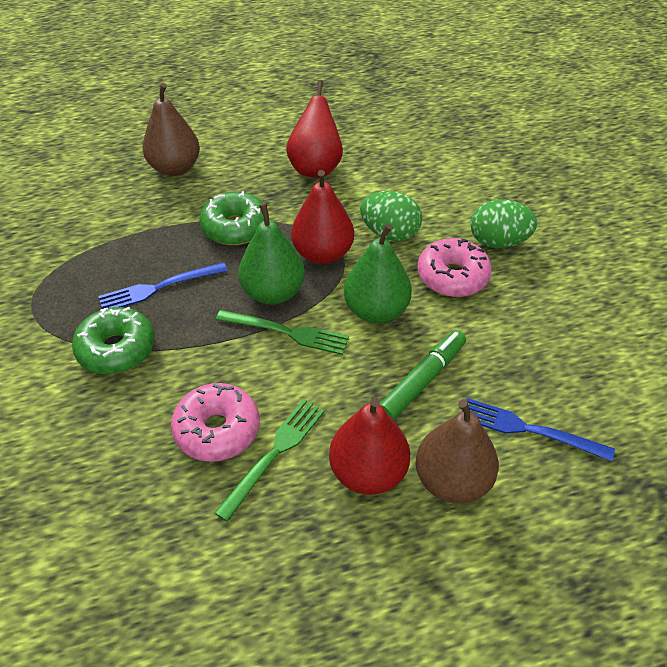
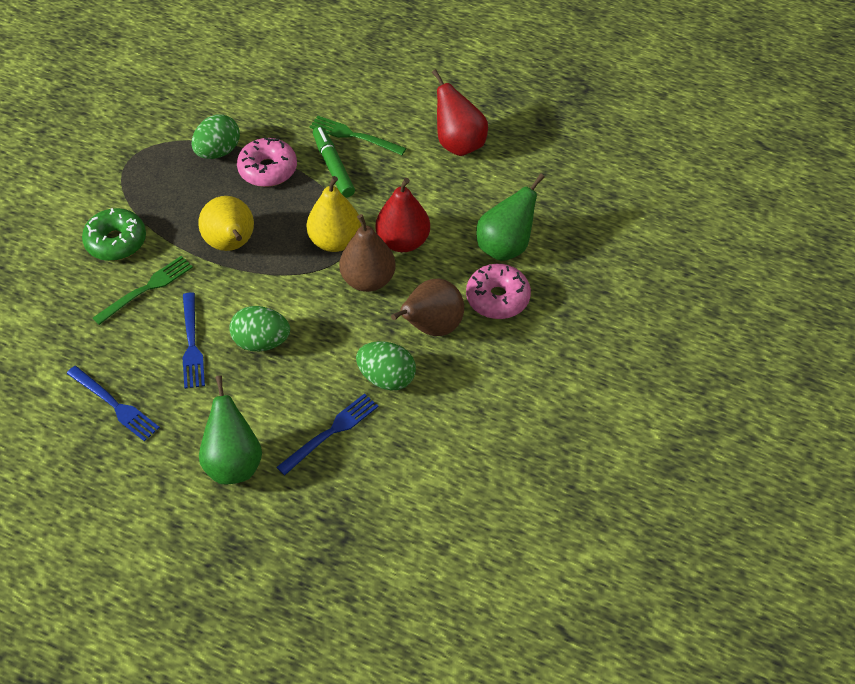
blue fork: [98,262,228,308] [462,398,615,462] = 2 -> [67,366,160,442] [182,292,205,389] [277,393,378,475] = 3
green donut: [72,307,155,374] [199,191,269,245] = 2 -> [82,208,146,261] = 1
green egg: [360,191,422,242] [470,199,537,248] = 2 -> [192,114,240,159] [229,306,290,352] [356,341,416,390] = 3
red pear: [286,80,343,178] [291,170,354,264] [329,397,410,495] = 3 -> [375,178,430,252] [432,69,488,156] = 2
yellow pear: none = 0 -> [198,196,254,251] [306,176,362,252] = 2

